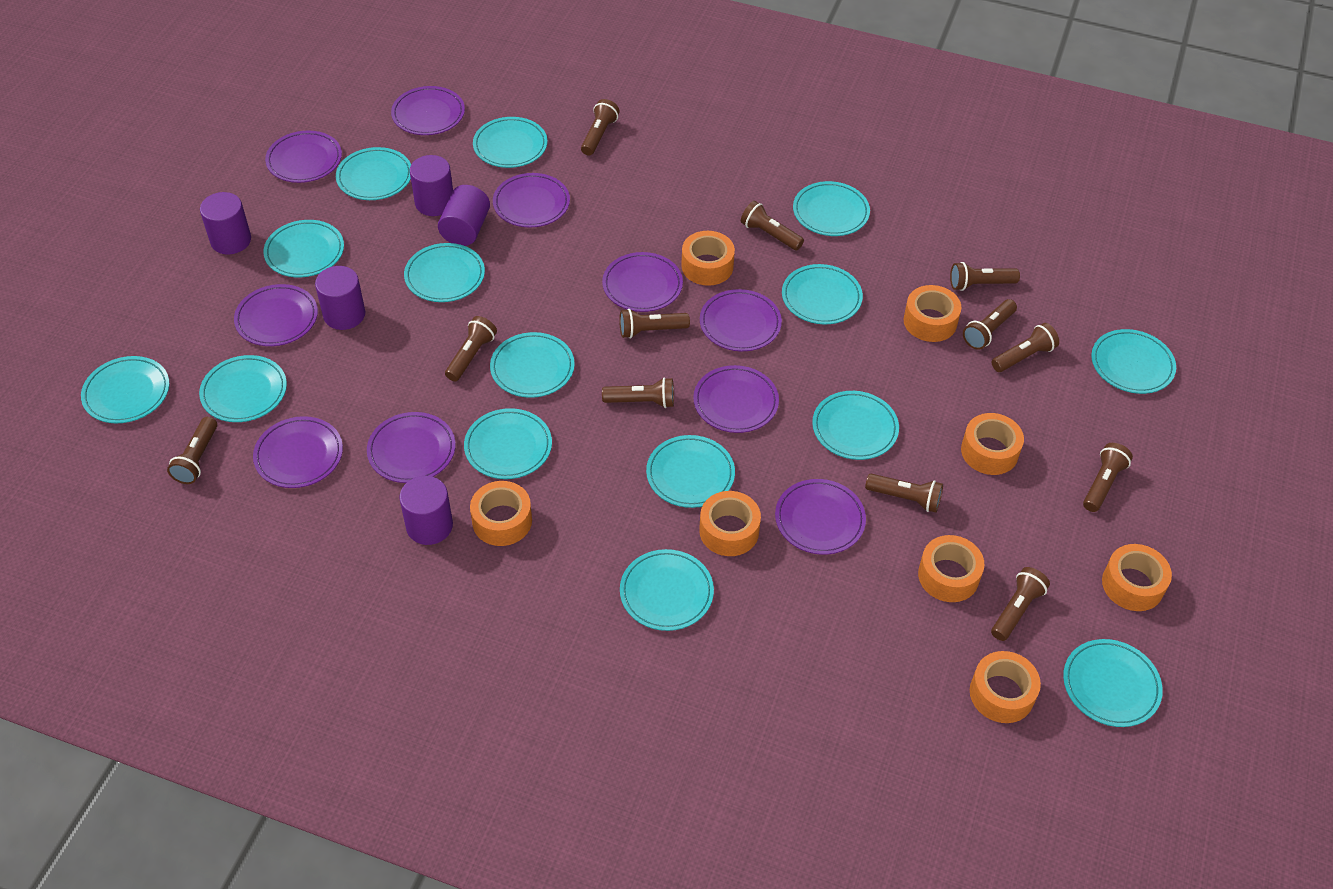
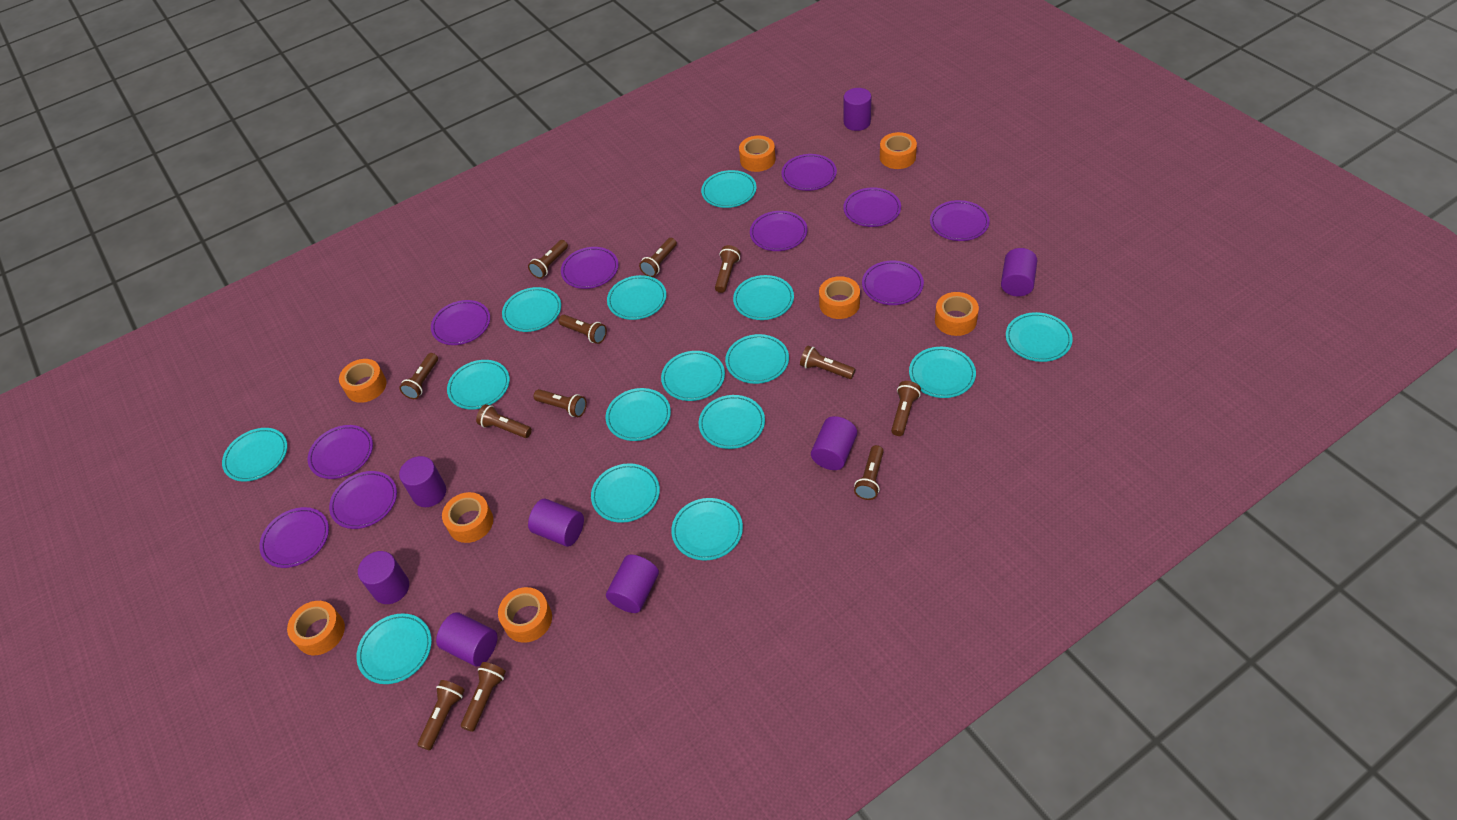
purple cylinder: [200,192,251,254] [315,266,365,330] [399,476,453,545] [410,155,453,216] [438,185,490,246] = 5 -> [358,551,409,604] [399,456,446,507] [436,612,497,666] [528,499,584,547] [606,555,659,613] [811,416,857,470] [844,88,871,131] [1001,248,1037,296] = 8

